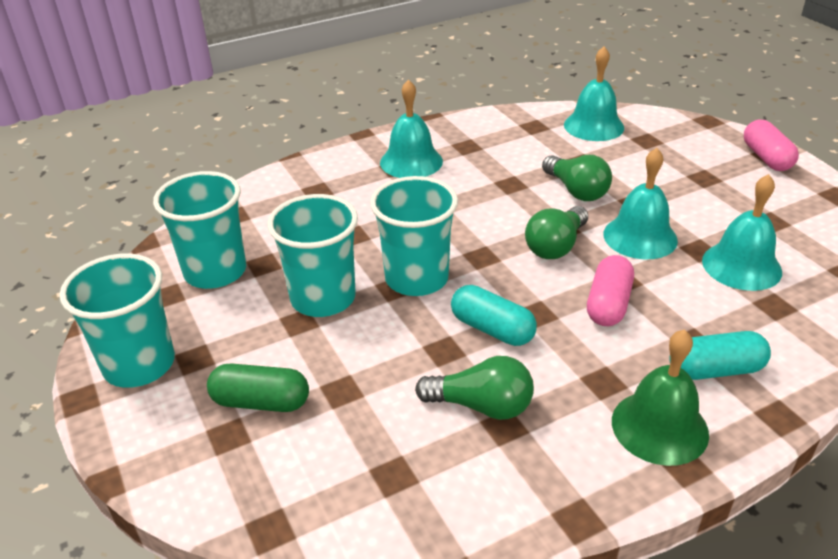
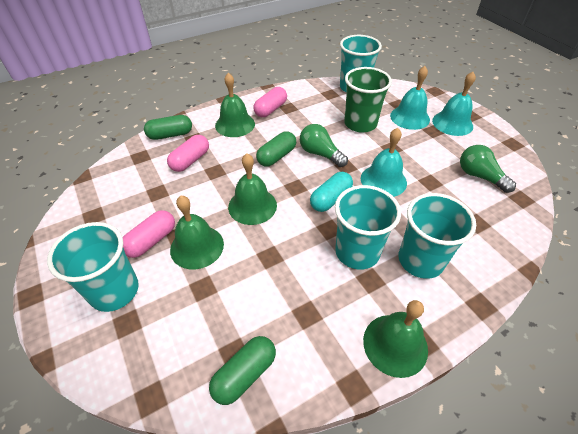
green bell: [612,329,709,466] = 1 -> [170,196,224,270] [215,73,255,137] [228,153,277,225] [363,300,428,378] = 4
green capsule: [207,364,309,412] = 1 -> [144,115,192,140] [209,336,276,405] [256,131,296,167] = 3
green cup: none = 0 -> [344,67,392,133] = 1
green light bulb: [415,356,534,420] [525,206,588,259] [542,155,612,201] = 3 -> [300,124,348,167] [460,145,516,193] = 2
pink capsule: [587,255,634,326] [744,120,799,171] = 2 -> [123,210,175,258] [167,135,209,172] [253,87,287,117] = 3
turquoise bell: [380,79,443,178] [564,46,624,141] [603,148,678,259] [702,174,782,291] = 4 -> [361,128,407,197] [390,66,430,130] [432,72,476,136] = 3
turquoise capsule: [451,285,537,346] [669,331,771,380] = 2 -> [310,172,353,212] = 1

